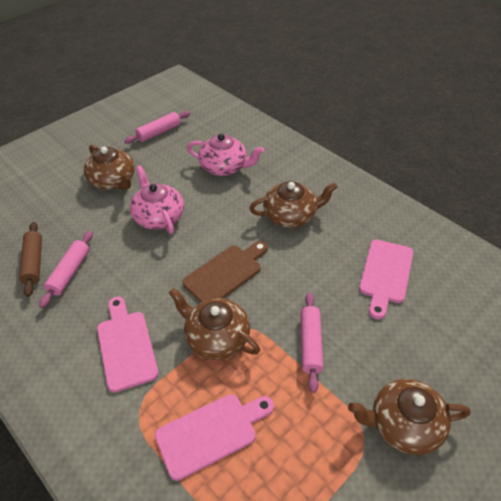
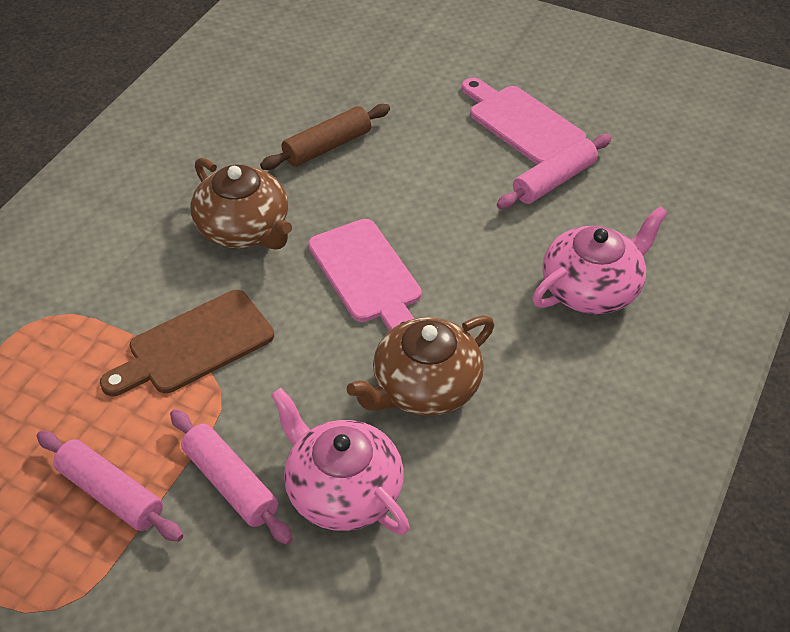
brown teapot: [84,145,135,190] [169,288,260,360] [249,181,337,228] [348,379,470,455] = 4 -> [190,158,292,249] [347,316,494,416] = 2
pink cutting board: [97,296,159,393] [155,394,274,481] [359,240,413,319] = 3 -> [308,219,421,331] [462,78,586,165] = 2

